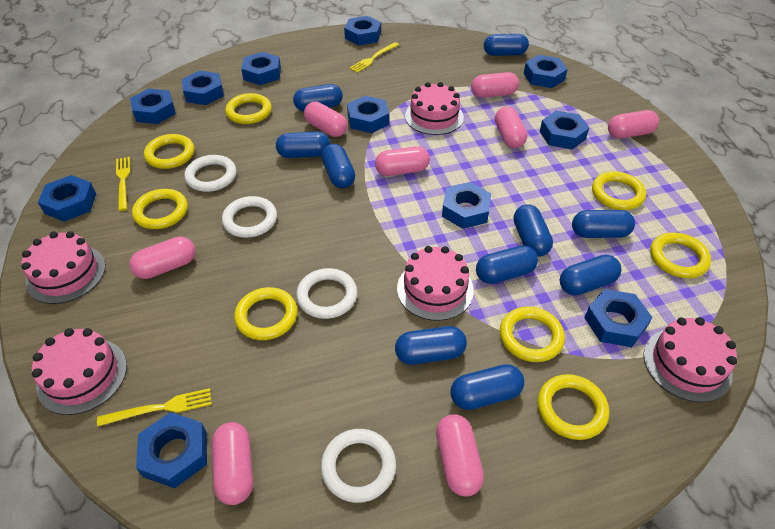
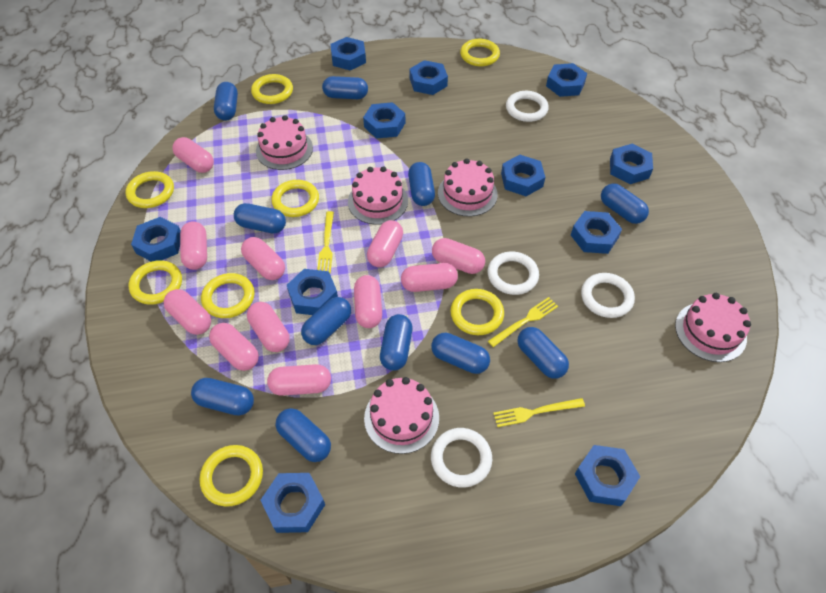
blue capsule: [276,131,330,158] [293,84,343,112] [321,144,355,188] [395,326,467,365] [450,364,524,410] [476,245,538,284] [484,34,529,56] [513,205,553,257] [560,255,622,295] [572,210,635,238] = 10 -> [191,378,254,416] [214,82,238,121] [234,203,286,234] [275,408,331,462] [301,297,351,345] [322,76,368,99] [380,314,412,371] [408,162,435,206] [431,333,490,374] [518,327,569,379] [601,183,649,224] = 11
pink capsule: [129,237,195,279] [212,422,253,505] [304,102,347,137] [375,146,430,176] [436,414,484,497] [471,72,519,98] [495,106,527,148] [608,110,659,139] = 8 -> [163,289,211,335] [172,137,214,173] [180,221,207,270] [209,323,259,371] [241,237,285,280] [247,302,290,352] [267,364,331,396] [354,275,382,328] [367,220,403,267] [401,263,458,292] [432,238,485,274] = 11

